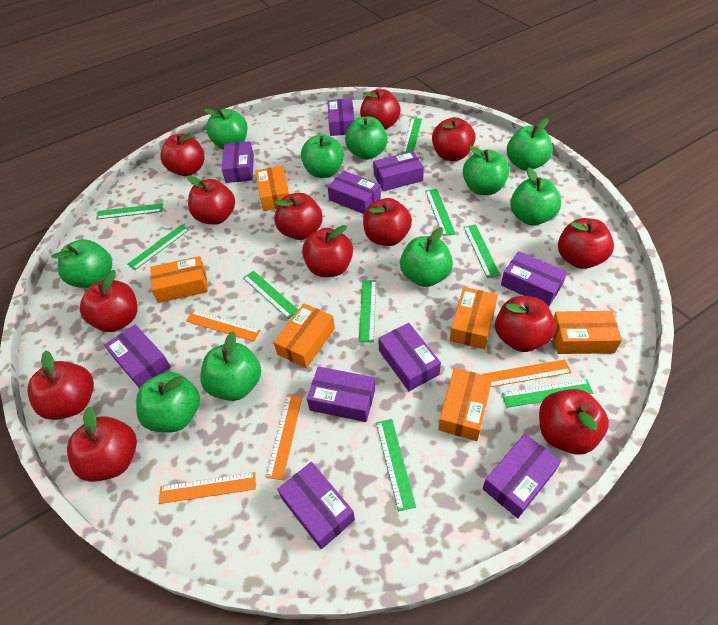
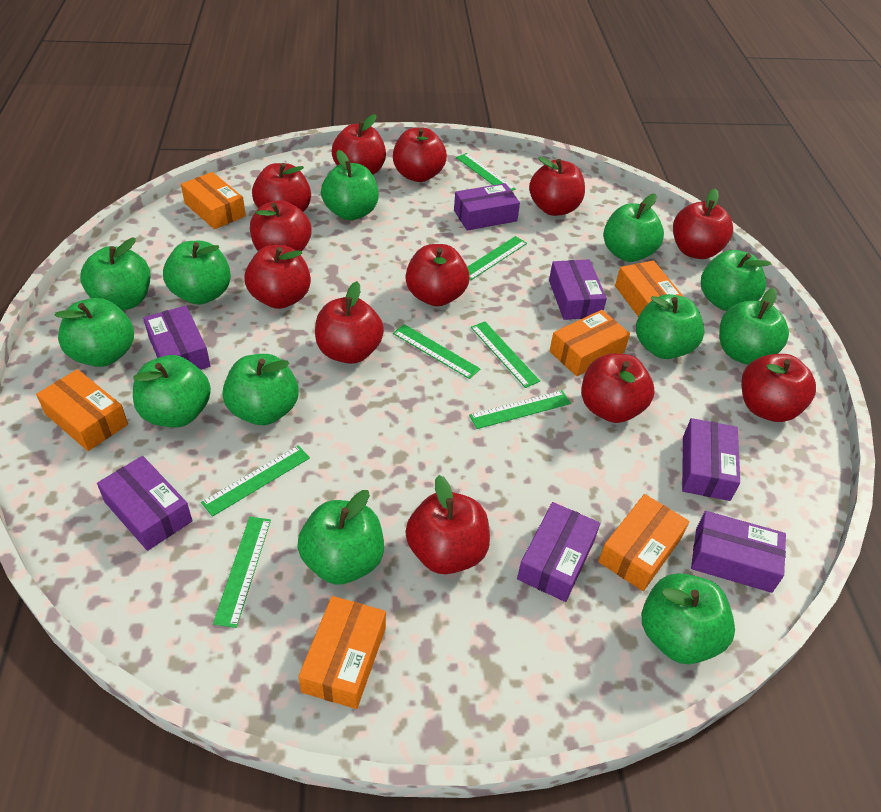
green apple: [51,239,112,288] [136,372,200,432] [200,331,261,401] [204,109,247,150] [301,134,344,178] [345,117,388,160] [400,227,453,287] [463,146,510,195] [507,118,553,171] [510,167,561,226] = 10 -> [54,298,134,367] [80,238,150,311] [133,355,211,427] [163,241,231,305] [223,354,299,425] [297,490,384,585] [321,150,379,220] [603,194,664,262] [636,294,705,359] [642,573,735,664] [701,250,771,311] [719,288,789,365] = 12
green ruler: [96,203,163,219] [127,224,189,270] [243,271,298,319] [359,280,376,342] [376,419,416,511] [402,118,422,153] [425,189,456,236] [464,224,500,278] [502,379,593,408] = 9 -> [201,446,310,517] [213,517,271,628] [393,324,480,379] [456,153,516,191] [467,236,527,280] [469,390,571,429] [471,322,540,388] = 7
orange ruler: [159,472,256,504] [186,310,261,342] [266,394,302,480] [482,359,571,387] = 4 -> none = 0
purple box: [104,324,171,389] [222,141,254,183] [277,462,355,549] [307,367,375,422] [327,98,354,136] [327,171,381,214] [373,151,424,191] [378,323,441,391] [482,434,561,518] [501,251,567,307] = 10 -> [97,456,193,551] [143,306,210,370] [454,183,520,231] [517,502,600,602] [549,259,607,320] [682,418,740,501] [691,511,786,593] = 7
red apple: [27,350,94,420] [67,407,137,482] [80,270,138,332] [160,133,205,176] [187,175,235,225] [274,193,323,240] [302,225,353,277] [360,89,400,130] [363,198,412,246] [432,117,476,161] [495,296,556,352] [539,389,609,454] [558,218,614,269] = 13 -> [244,245,311,309] [250,200,311,251] [252,163,311,212] [315,281,384,364] [332,114,386,175] [393,128,447,182] [405,244,470,306] [405,475,490,574] [529,157,585,216] [581,354,655,423] [673,188,733,259] [741,354,816,422] = 12

